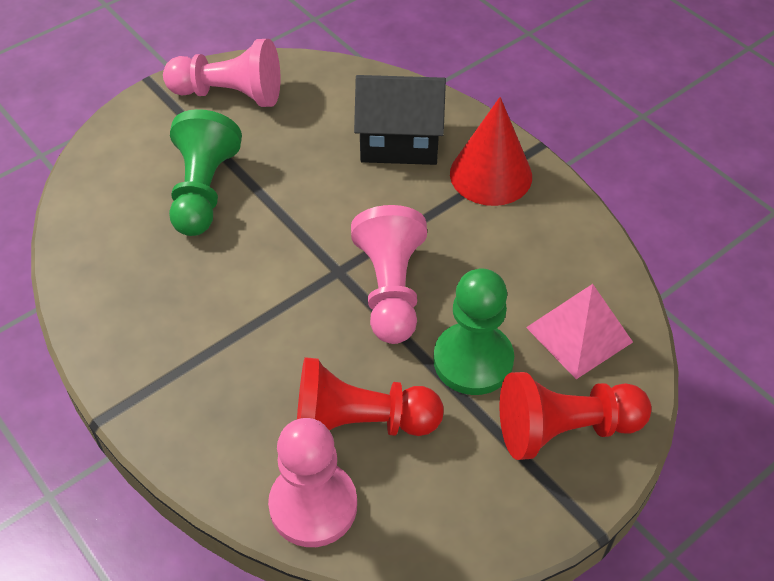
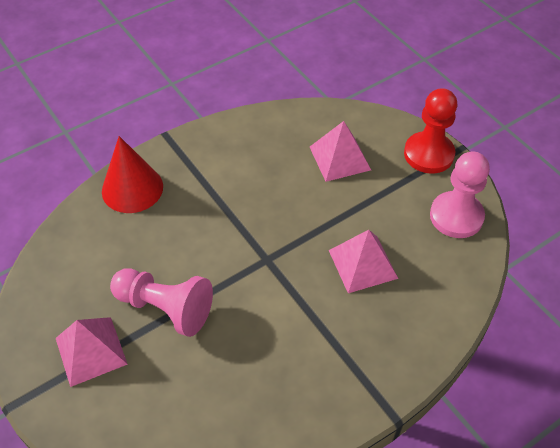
black house: [354,75,446,165] = 1 -> none = 0
green pawn: [169,109,242,236] [433,269,514,395] = 2 -> none = 0
pink pawn: [163,39,280,107] [268,418,357,547] [351,205,427,344] = 3 -> [110,268,213,337] [430,151,490,238] = 2
pink pyramid: [526,284,633,379] = 1 -> [56,317,128,387] [310,121,371,182] [329,230,398,293] = 3
red pawn: [297,357,444,436] [499,372,652,460] = 2 -> [404,88,457,174] = 1

